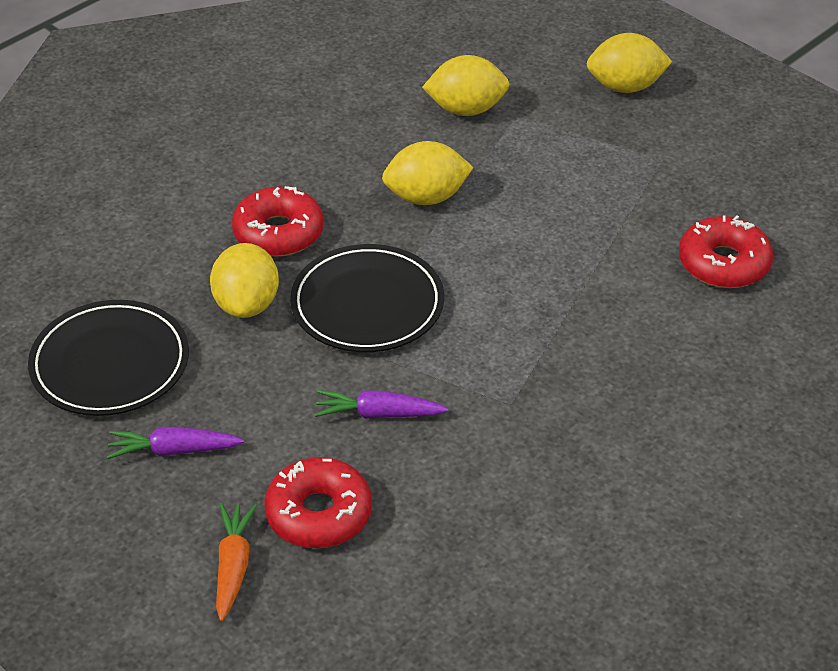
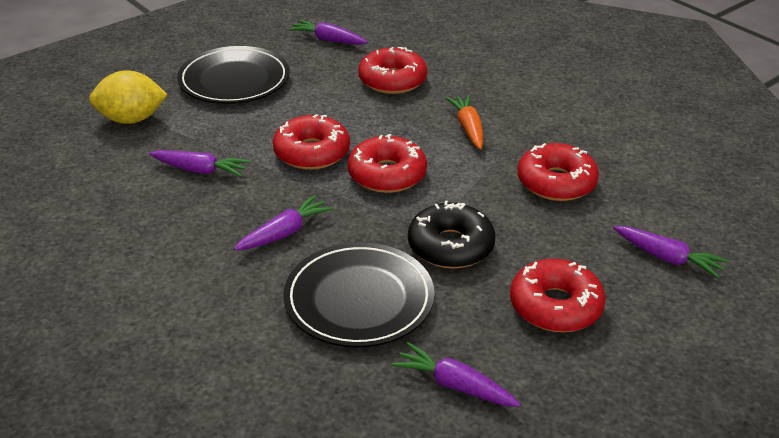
black donut: none = 0 -> [408,200,495,269] = 1
purple carrot: [107,427,244,459] [314,390,448,419] = 2 -> [149,150,250,177] [234,195,333,250] [288,20,368,45] [392,342,520,407] [613,226,729,279] = 5
red donut: [232,186,324,257] [264,457,372,548] [679,215,773,288] = 3 -> [273,114,350,170] [348,134,427,193] [358,47,427,94] [510,259,606,332] [517,143,599,201] = 5
yellow lemon: [210,243,279,318] [382,141,474,205] [422,55,509,116] [587,33,672,93] = 4 -> [89,70,168,124] = 1

